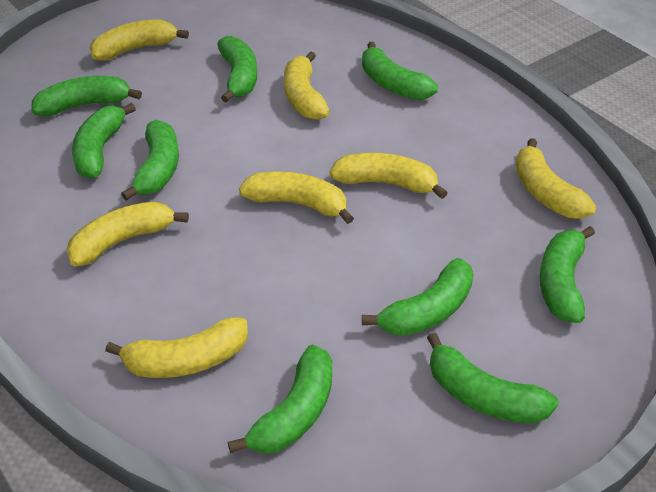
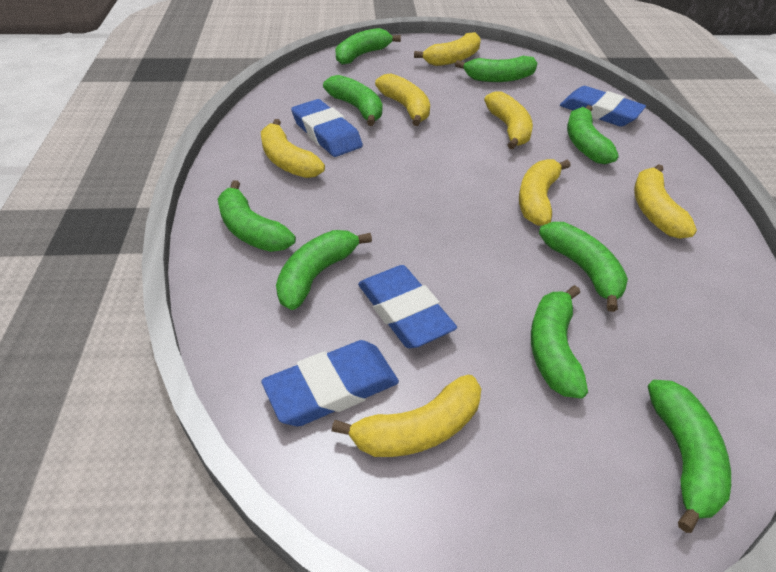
blue eraser: none = 0 -> [261,340,399,426] [291,99,363,157] [358,265,457,348] [560,86,646,126] = 4

